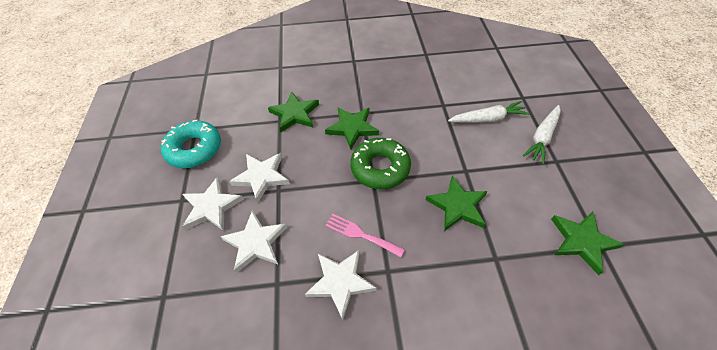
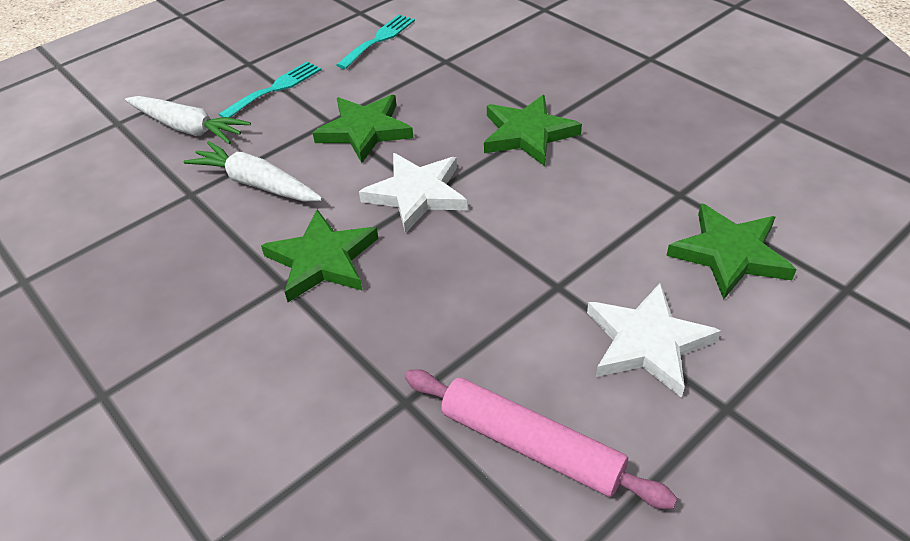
green donut: [350,138,411,189] = 1 -> none = 0
pink fork: [325,214,405,257] = 1 -> none = 0
pink rolling pin: none = 0 -> [405,369,677,509] = 1
turquoise donut: [161,120,221,168] = 1 -> none = 0
turquoise fork: none = 0 -> [218,61,321,118] [337,15,415,69] = 2
white star: [183,177,244,231] [221,210,287,273] [229,153,290,203] [305,250,377,320] = 4 -> [359,153,467,234] [587,282,721,398] = 2

